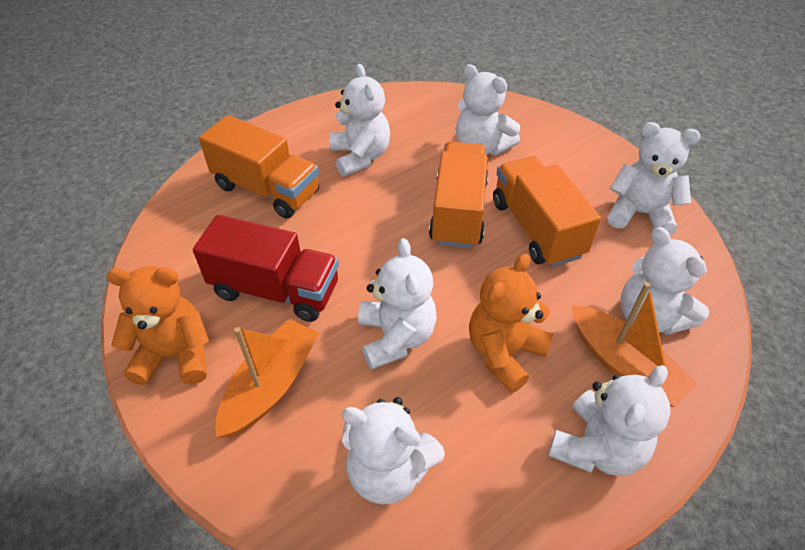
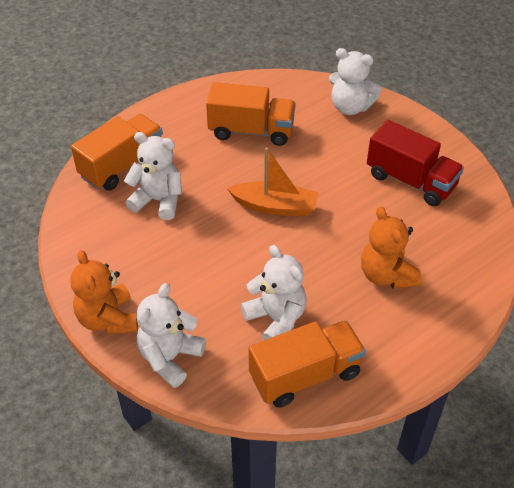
orange boat: [215,319,319,438] [572,282,697,407] = 2 -> [227,147,318,216] = 1
white teddy bear: [329,64,390,176] [342,397,445,505] [358,238,437,370] [456,64,520,155] [548,365,671,476] [608,122,701,235] [620,227,709,335] = 7 -> [124,132,182,220] [137,283,206,388] [241,245,306,340] [329,48,382,115] = 4

